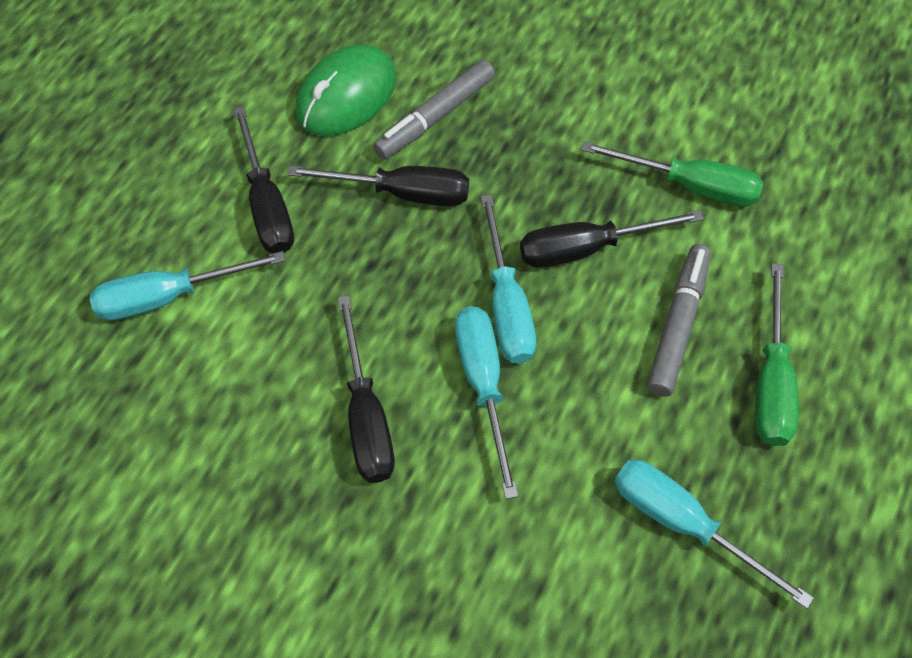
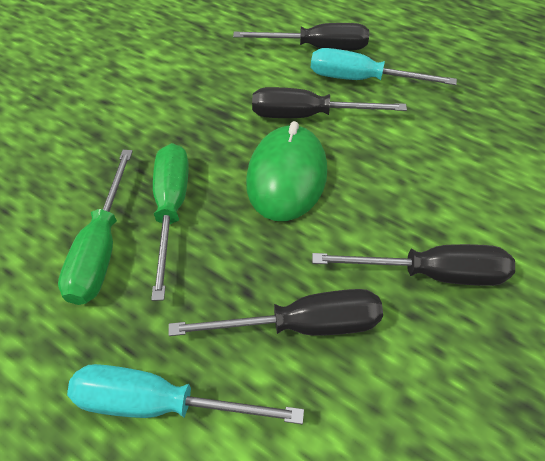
grey marker: [373,60,495,159] [647,244,711,397] = 2 -> none = 0
turquoise screwdriver: [90,251,286,321] [455,307,518,499] [481,194,536,364] [614,460,814,609] = 4 -> [67,364,304,424] [311,48,457,85] = 2

